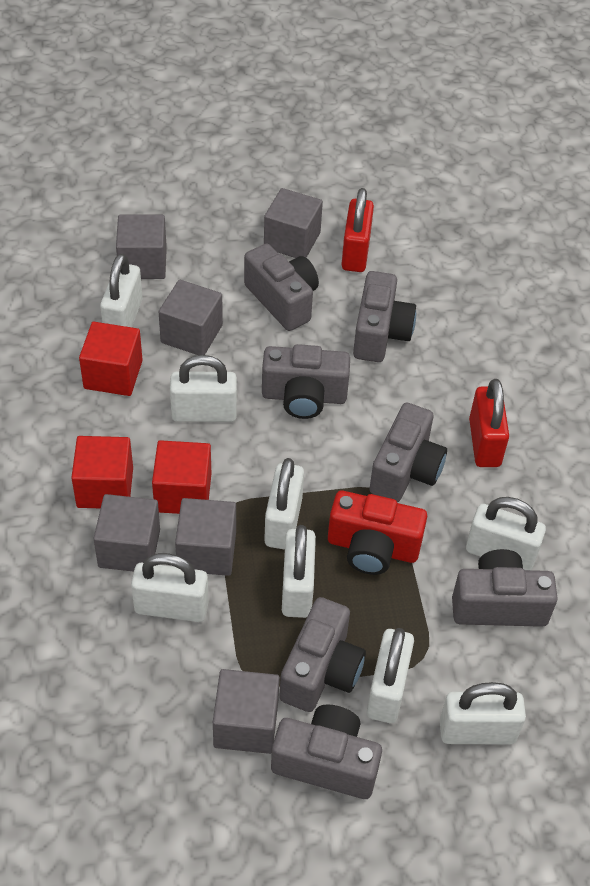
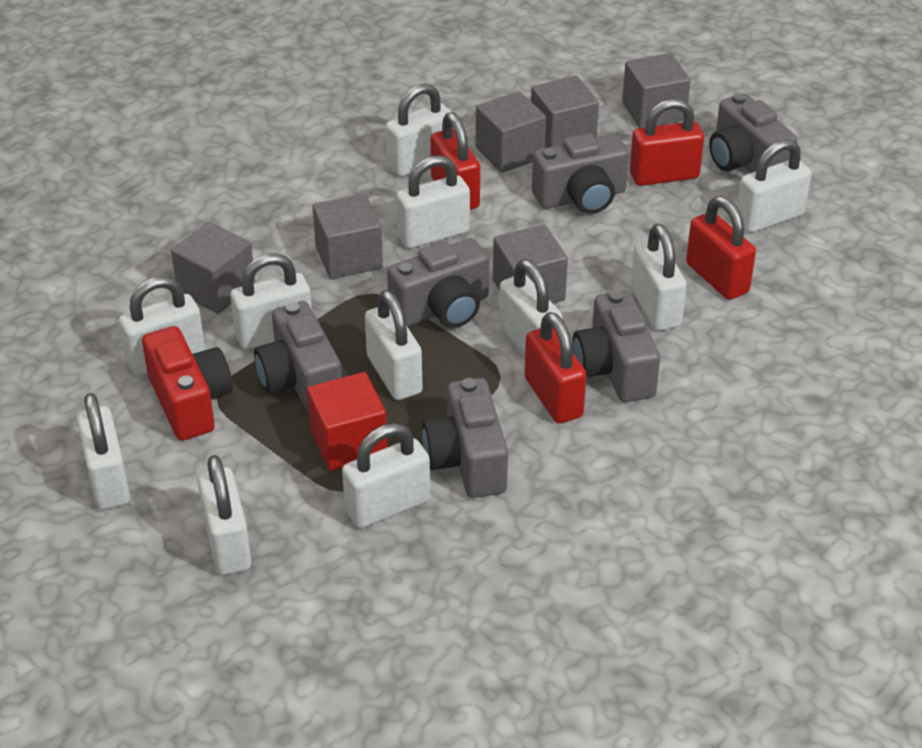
grey camera: [244,243,319,331] [262,344,350,419] [271,705,382,799] [279,597,366,712] [353,271,416,362] [369,402,447,502] [452,549,558,627] = 7 -> [254,301,342,413] [387,238,489,328] [422,378,508,498] [532,133,629,214] [572,290,660,402] [709,93,797,173] = 6
red cube: [71,436,133,508] [79,322,143,396] [152,440,211,514] = 3 -> [307,372,388,471] = 1
red padlock: [341,188,374,272] [469,379,509,467] = 2 -> [430,112,480,210] [525,312,586,424] [630,99,704,186] [686,196,756,300] = 4
white padlock: [100,253,143,327] [131,553,209,622] [170,355,237,422] [264,458,304,550] [282,525,316,618] [367,628,414,723] [440,682,526,745] [466,497,546,570] = 8 -> [76,393,130,510] [119,276,205,376] [197,455,252,575] [230,253,312,350] [342,423,430,528] [365,290,422,400] [385,83,454,177] [396,155,470,248] [499,259,563,355] [631,224,687,331] [737,139,812,233] = 11

